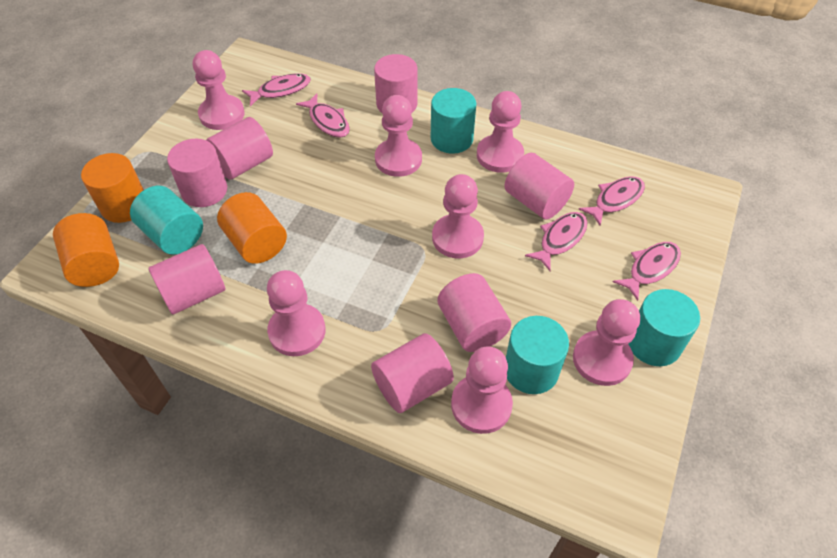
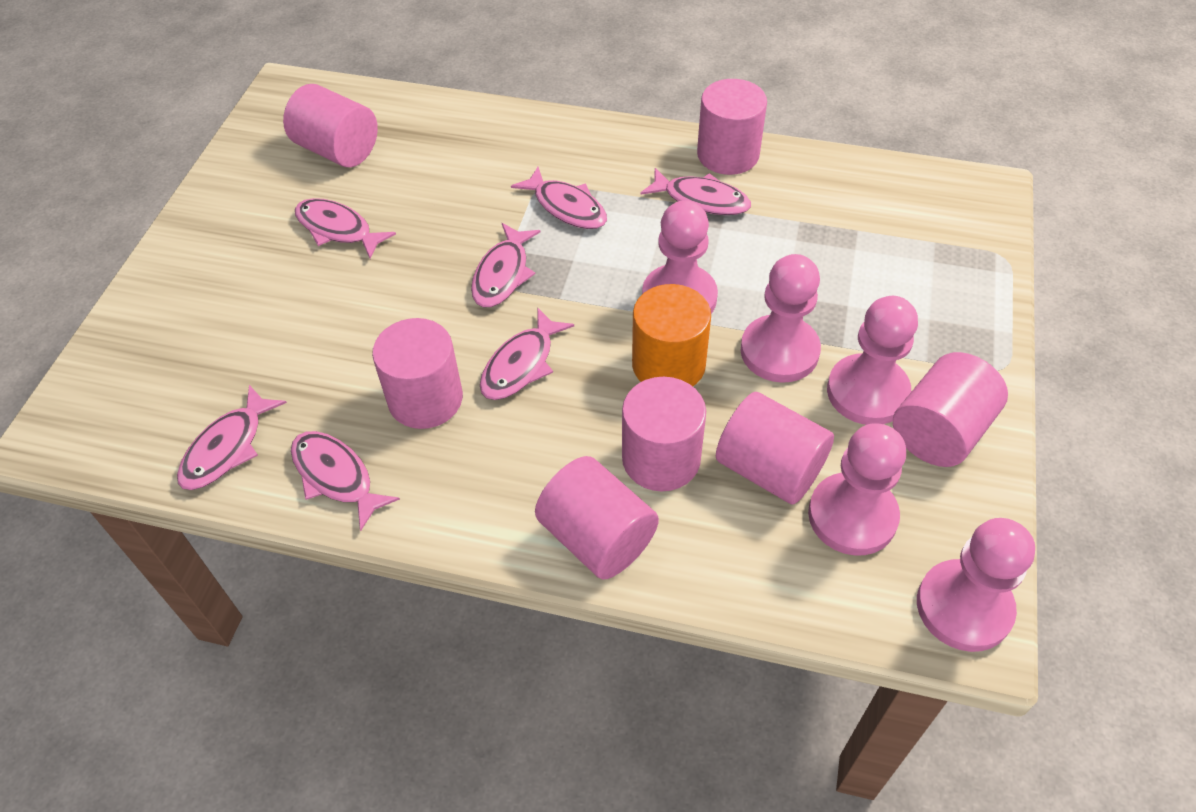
orange cylinder: [53,213,119,287] [81,153,144,223] [217,192,287,264] = 3 -> [632,284,711,386] = 1
pink fish: [242,73,311,106] [296,94,350,138] [525,212,588,271] [578,176,645,226] [613,242,681,301] = 5 -> [177,385,287,490] [291,431,400,531] [295,198,396,259] [471,223,540,307] [480,308,574,400] [511,167,607,229] [641,168,751,215] = 7
pink pawn: [193,50,245,130] [267,270,326,356] [375,95,422,177] [432,174,484,258] [451,347,513,434] [477,91,524,173] [573,299,640,386] = 7 -> [642,200,718,314] [741,254,821,383] [808,423,906,555] [827,296,918,425] [917,518,1035,652] = 5
turquoise cylinder: [130,186,203,255] [431,88,476,154] [506,316,569,394] [628,289,700,366] = 4 -> none = 0

